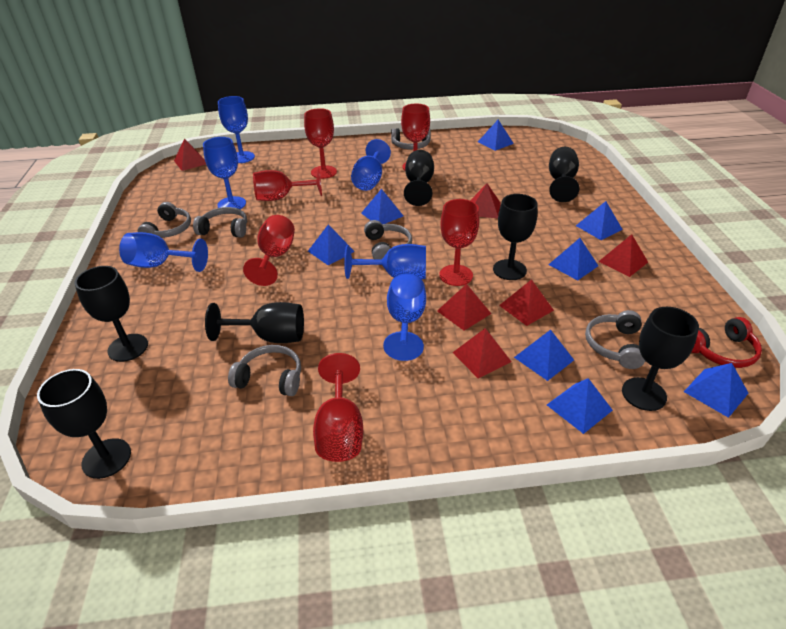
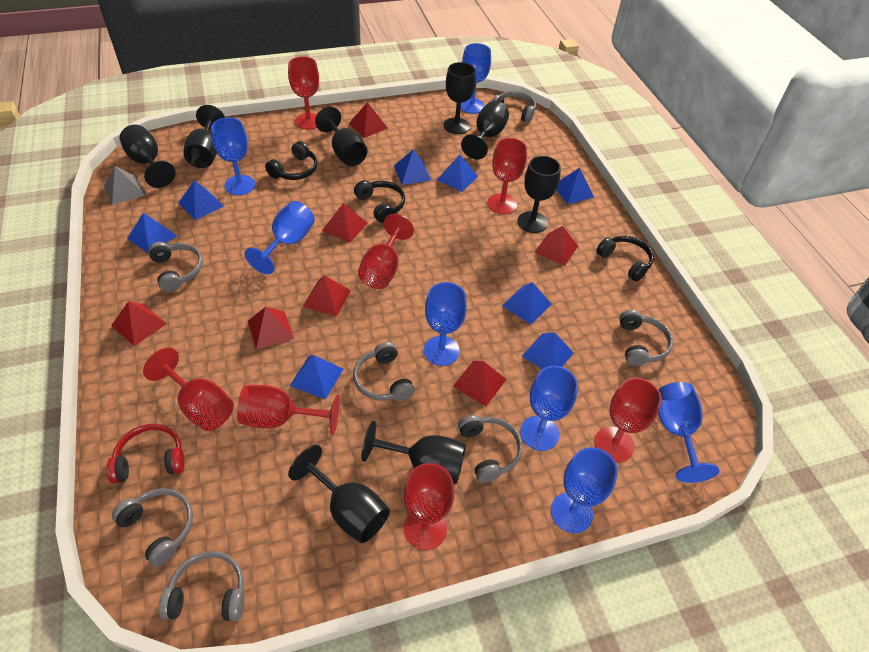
black goblet: [37,369,131,479] [75,266,148,362] [205,302,304,343] [404,150,434,206] [493,194,537,280] [549,147,579,202] [622,307,699,411] = 7 -> [119,125,175,188] [183,105,225,168] [288,445,390,543] [315,107,367,166] [361,421,466,484] [444,62,476,134] [461,101,509,159] [517,156,561,233] = 8
black headphones: none = 0 -> [265,141,318,180] [354,180,405,223] [596,236,654,282] = 3
blue goblet: [119,232,208,272] [203,137,246,209] [218,96,255,163] [344,244,426,279] [351,139,391,191] [383,274,426,361] = 6 -> [211,117,255,195] [245,201,315,274] [424,282,467,366] [461,43,491,114] [520,366,578,451] [551,447,618,533] [658,382,719,483] = 7
grey headphones: [138,202,191,238] [193,207,247,238] [228,345,301,396] [364,220,412,260] [391,128,431,149] [585,310,645,369] = 6 -> [112,488,193,567] [148,242,203,292] [159,551,245,621] [353,342,415,401] [458,415,522,483] [492,91,536,122] [619,309,673,366] = 7
grey pyramid: none = 0 -> [104,166,145,205] = 1
red goblet: [243,215,295,286] [253,168,322,201] [304,108,337,179] [313,353,363,462] [401,104,430,170] [439,199,479,286] = 6 -> [143,347,234,431] [237,385,340,435] [288,57,319,130] [358,214,414,289] [403,463,454,550] [487,138,527,214] [595,378,662,462] = 7
red pyramid: [174,138,206,171] [437,284,491,331] [452,328,512,378] [470,184,501,218] [499,279,554,326] [598,234,648,277] = 6 -> [111,301,167,346] [248,307,294,349] [303,275,351,317] [322,203,368,243] [348,102,388,138] [452,360,507,406] [534,226,578,266] = 7

